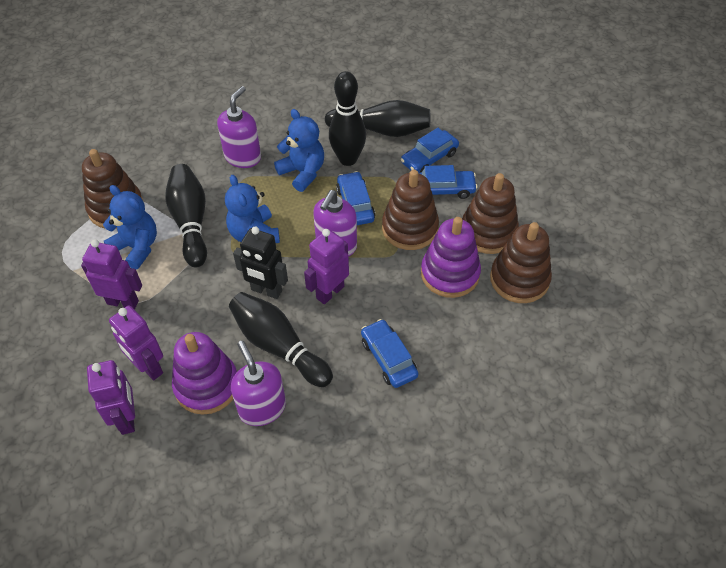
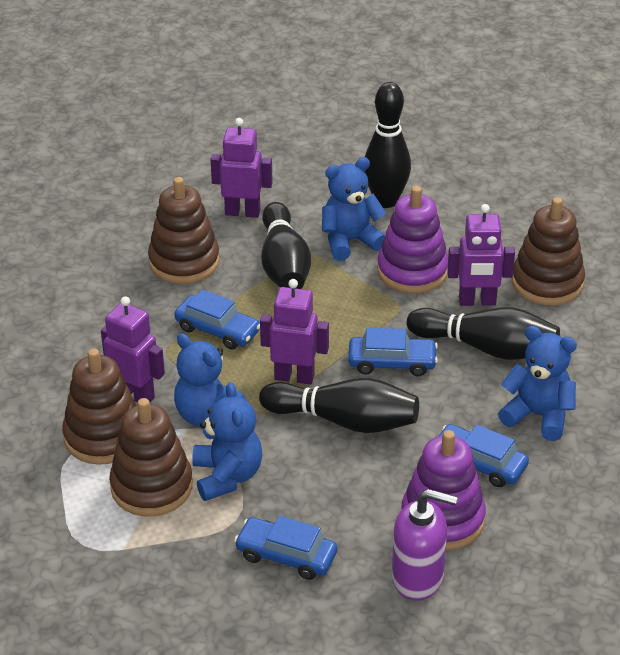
black robot: [233,227,288,299] = 1 -> none = 0
blue teddy bear: [103,185,157,270] [225,175,280,243] [274,109,324,192] = 3 -> [174,333,247,427] [192,382,262,501] [322,157,386,261] [498,326,577,441] = 4
purple soap dispenser: [217,86,261,168] [231,341,286,426] [313,190,357,256] = 3 -> [392,489,458,601] = 1

